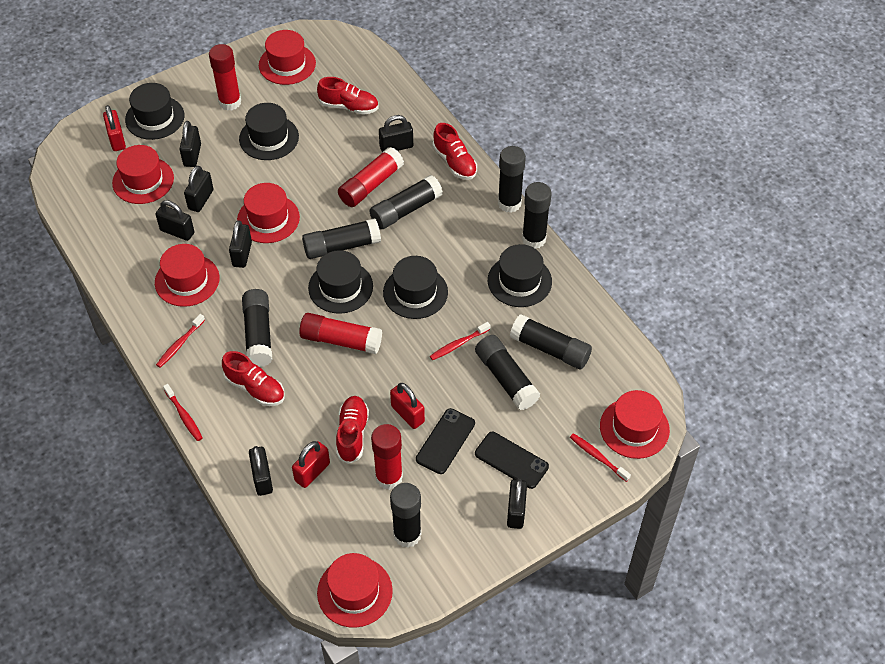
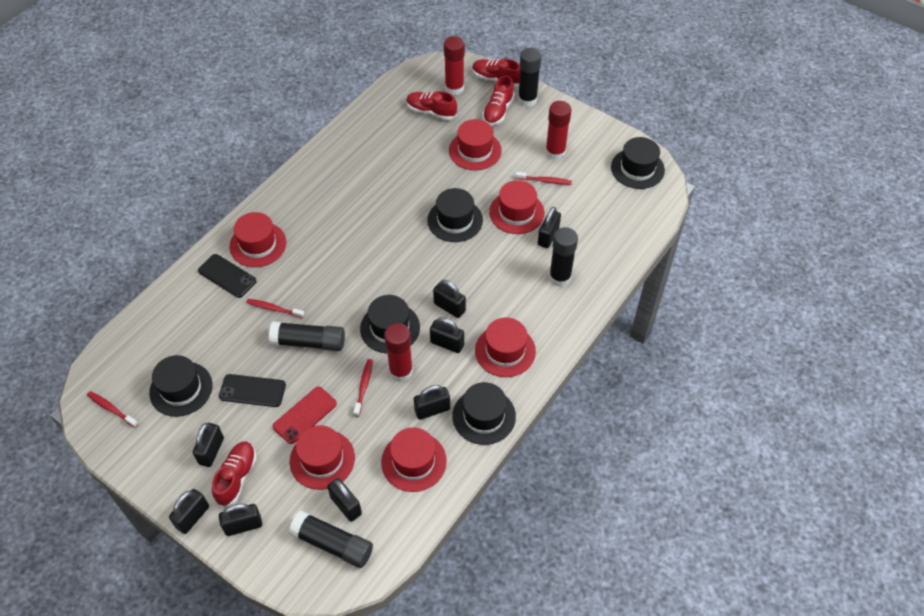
black glue stick: [242,289,273,367] [302,218,381,259] [370,175,443,229] [390,483,421,548] [475,335,540,410] [498,146,526,213] [510,314,592,369] [522,182,552,249] = 8 -> [269,321,345,351] [289,510,373,568] [518,48,541,107] [549,227,578,287] = 4
black padlock: [156,200,194,241] [180,121,201,167] [184,166,214,212] [229,220,252,268] [249,446,273,496] [379,115,413,152] [507,479,527,529] = 7 -> [169,489,209,534] [193,423,224,467] [219,504,262,536] [327,478,362,522] [414,385,450,420] [430,317,464,353] [433,280,466,318] [538,207,561,248] = 8
red glue stick: [209,44,241,111] [299,313,382,354] [338,147,404,207] [371,424,403,490] = 4 -> [384,323,413,382] [444,36,465,95] [545,101,571,160] = 3
red padlock: [103,105,126,151] [292,441,330,488] [390,383,425,429] = 3 -> none = 0
red phone: none = 0 -> [273,387,337,444] = 1

